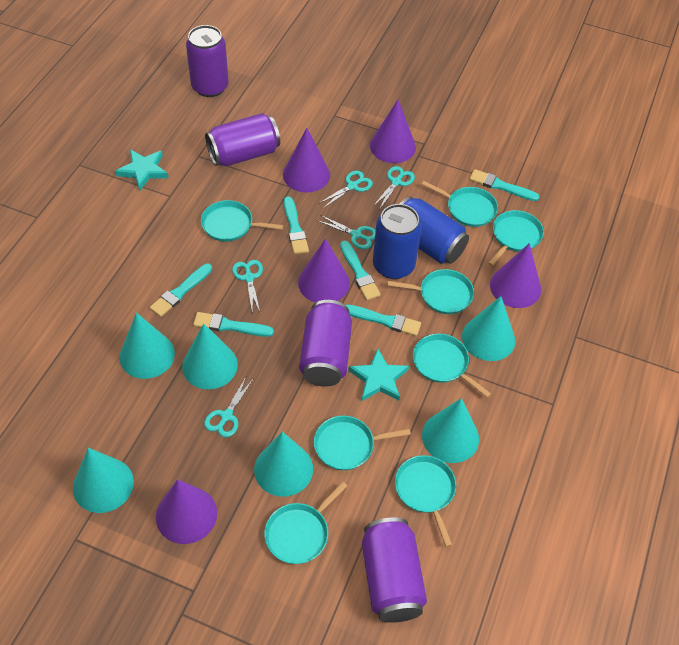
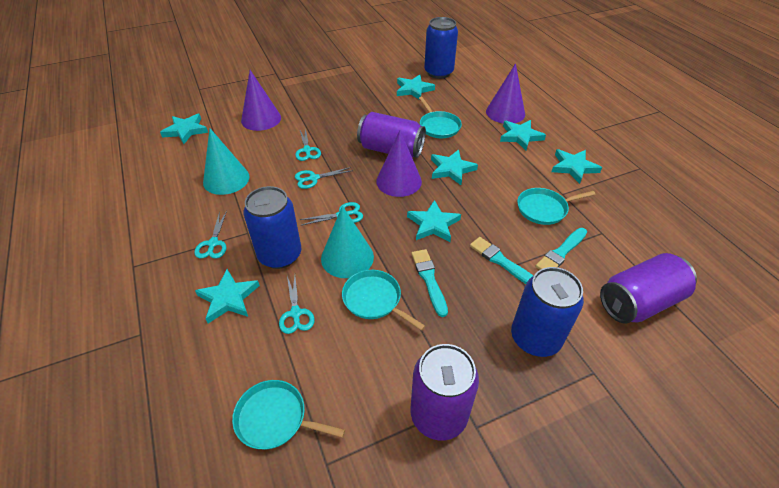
blue can: [373,204,422,279] [400,196,469,264] = 2 -> [243,186,301,269] [424,17,458,79] [511,267,584,357] = 3
purple can: [186,25,229,97] [205,113,280,166] [299,300,352,387] [362,517,427,623] = 4 -> [357,112,426,158] [411,344,479,441] [600,253,697,324] = 3
purple cone: [156,479,217,544] [283,128,330,193] [298,238,350,303] [370,100,416,163] [490,243,541,308] = 5 -> [241,70,281,131] [376,130,422,197] [486,63,525,124] = 3
turquoise brush: [150,264,212,317] [193,312,274,337] [284,197,309,254] [340,240,381,300] [346,304,421,336] [469,169,540,201] = 6 -> [411,249,448,317] [470,237,533,284] [535,228,587,270] = 3
turquoise cone: [73,448,134,513] [119,313,175,379] [182,323,238,389] [254,432,313,497] [422,398,479,463] [462,296,515,361] = 6 -> [203,128,249,195] [321,206,374,278] = 2
turquoise pan: [201,200,283,242] [264,481,347,564] [314,416,411,470] [387,269,474,314] [395,455,456,547] [413,334,491,398] [421,181,498,227] [488,210,544,266] = 8 -> [232,380,345,449] [342,270,425,331] [419,97,462,138] [517,188,596,225] = 4
turquoise star: [115,149,168,191] [349,349,409,401] = 2 -> [160,114,208,144] [195,269,260,323] [397,75,435,99] [407,200,461,242] [431,150,478,185] [500,120,546,150] [551,149,602,184] = 7

